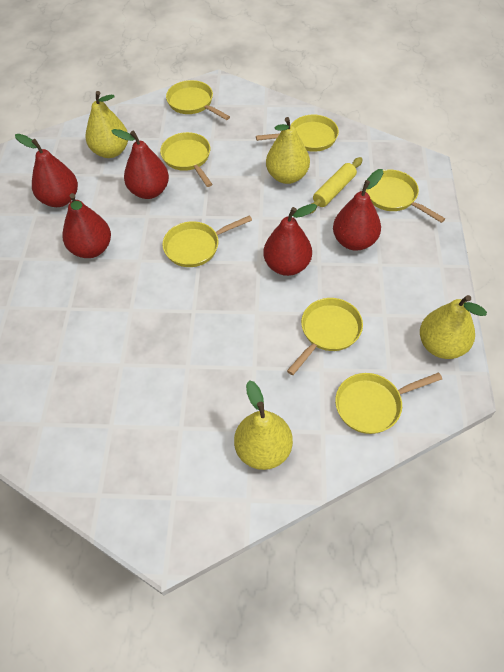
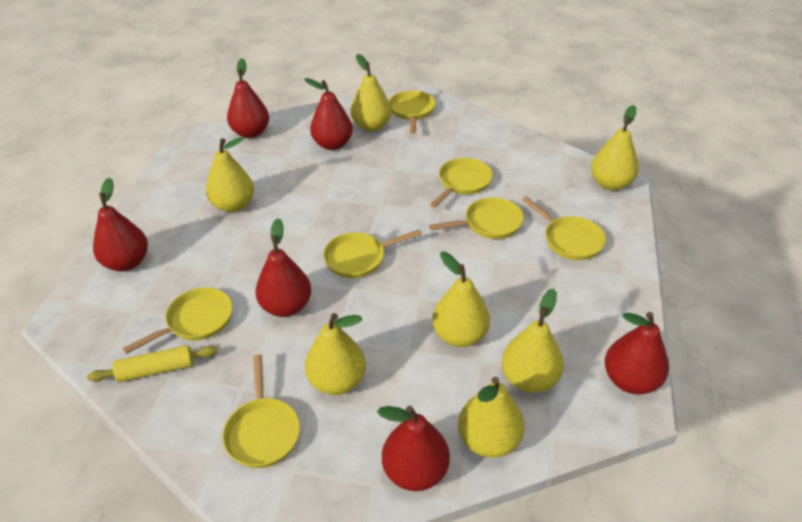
red pear: [15,134,78,207] [62,193,111,258] [111,129,169,199] [263,204,317,276] [333,169,383,251] = 5 -> [93,178,148,271] [227,58,269,138] [255,218,311,317] [304,78,353,150] [377,406,450,491] [605,312,669,395] = 6
yellow pear: [85,91,128,158] [234,380,293,470] [266,117,310,184] [420,295,487,359] = 4 -> [206,137,254,212] [305,313,366,395] [351,54,392,132] [432,252,490,347] [458,377,525,458] [501,288,564,393] [591,105,639,190] = 7

